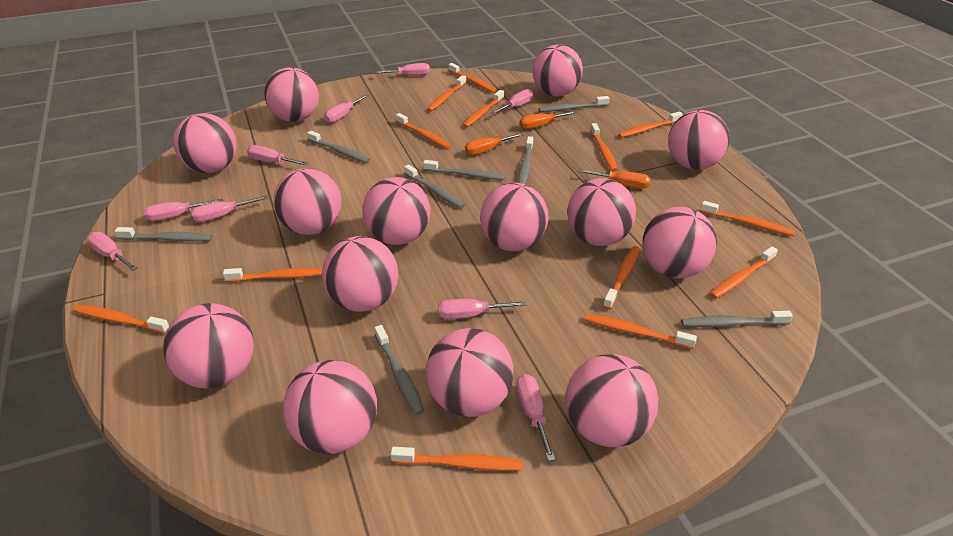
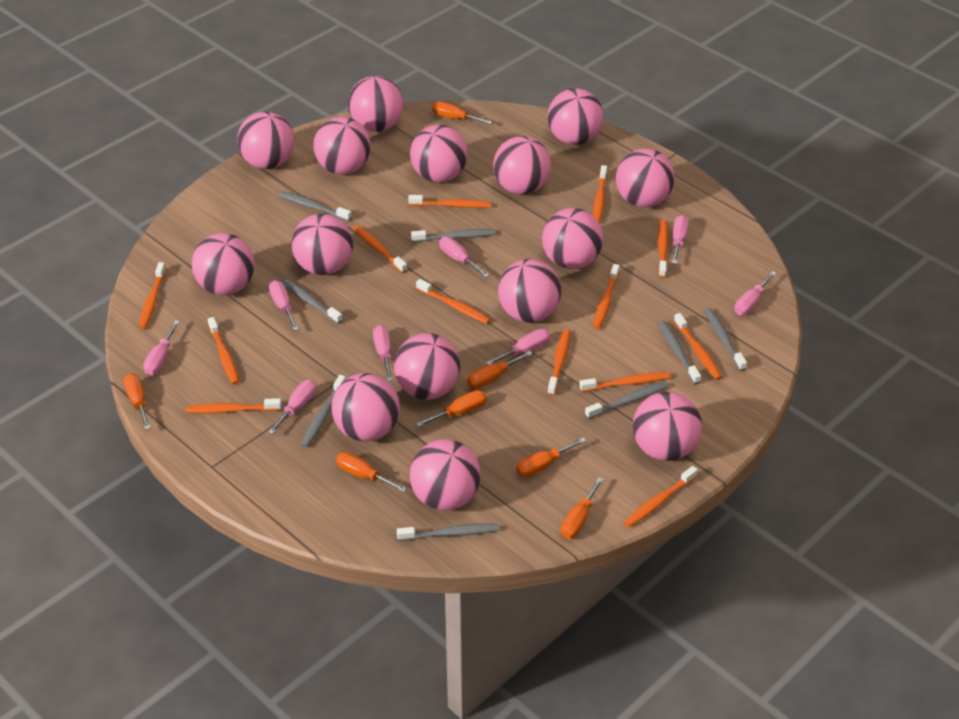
orange screwdriver: [465,133,524,155] [520,111,577,129] [579,169,650,189] = 3 -> [124,373,151,430] [336,452,407,492] [416,390,487,427] [432,102,492,124] [467,351,533,389] [516,437,587,477] [561,477,604,539] = 7
pink ball: [163,303,254,388] [173,113,237,173] [264,67,319,122] [273,168,342,235] [283,360,377,454] [322,236,398,312] [362,177,430,245] [426,328,514,417] [480,183,548,251] [533,45,583,96] [565,354,659,447] [567,178,636,246] [642,207,717,278] [668,110,730,170] = 14 -> [192,233,255,295] [237,112,295,169] [292,214,353,275] [313,117,371,174] [331,373,400,442] [348,76,404,132] [394,333,460,400] [410,125,468,183] [410,439,481,511] [493,136,551,194] [498,259,561,322] [542,208,603,269] [548,88,603,145] [616,149,675,207] [632,392,702,461] = 15
pink screwdriver: [87,232,137,271] [144,198,223,221] [191,195,268,222] [247,145,308,165] [324,95,369,123] [374,63,430,76] [438,299,526,319] [490,89,533,115] [516,374,555,461] = 9 -> [143,320,180,375] [268,380,317,434] [269,280,299,331] [373,325,393,381] [439,237,489,278] [486,329,550,365] [672,215,689,264] [734,271,776,315] = 8

